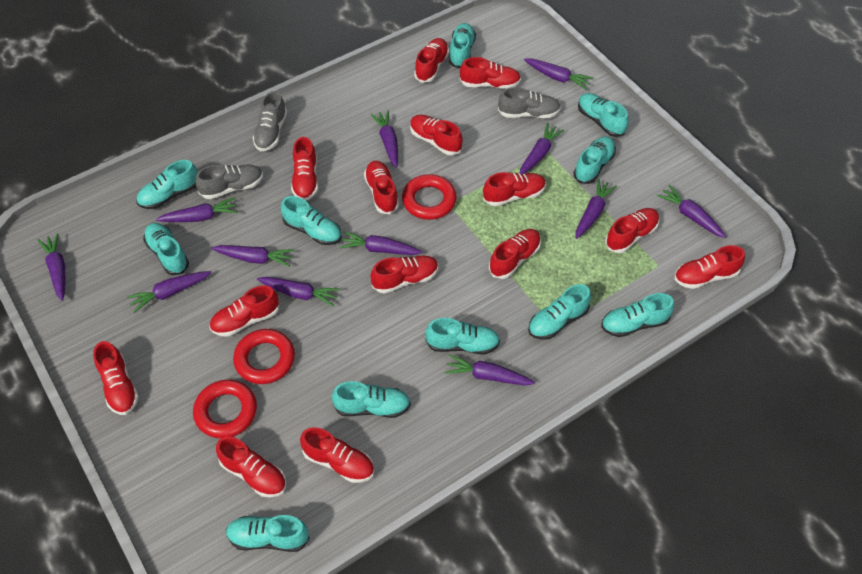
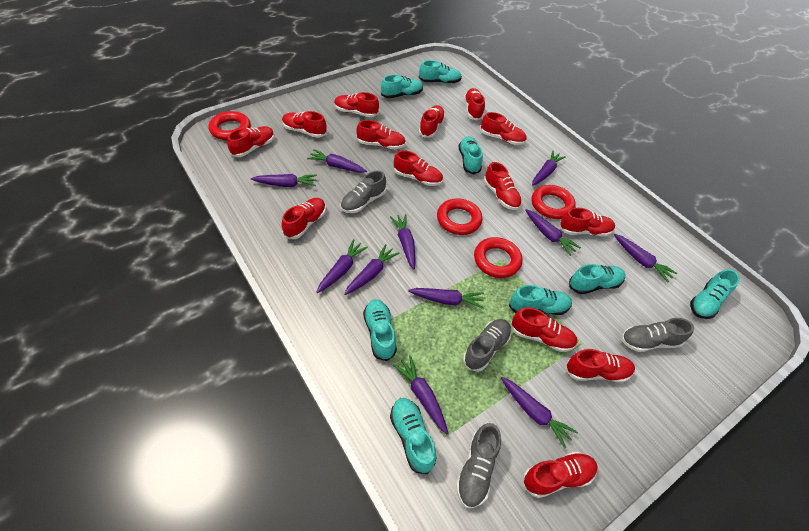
grey shoe: [196,164,263,199] [253,91,287,151] [498,87,561,118] = 3 -> [340,171,386,213] [456,423,501,508] [463,319,512,372] [621,318,694,352] = 4
purple carrot: [38,233,65,301] [127,271,212,313] [156,197,238,222] [211,245,294,267] [257,277,340,307] [340,231,422,255] [371,110,398,168] [444,354,535,385] [519,123,564,174] [524,59,593,90] [576,179,617,239] [657,185,726,238] = 12 -> [251,174,317,187] [307,149,367,173] [316,239,368,293] [344,244,400,295] [390,214,415,269] [393,355,448,434] [408,288,484,309] [501,377,578,448] [525,209,581,256] [532,151,566,186] [614,234,677,283] = 11
red ring: [193,380,257,438] [233,329,295,384] [402,174,457,220] = 3 -> [209,111,251,140] [437,198,482,235] [474,237,522,278] [532,185,576,219] = 4
turquoise shoe: [137,160,198,209] [143,223,189,275] [226,515,310,552] [281,196,342,245] [332,381,411,418] [425,318,500,355] [449,23,476,68] [528,284,591,340] [573,136,616,184] [578,93,629,137] [601,293,674,337] = 11 -> [363,299,397,361] [381,75,423,98] [390,398,436,474] [419,60,462,84] [459,136,483,174] [509,285,572,315] [569,264,626,294] [690,269,740,319] = 8

